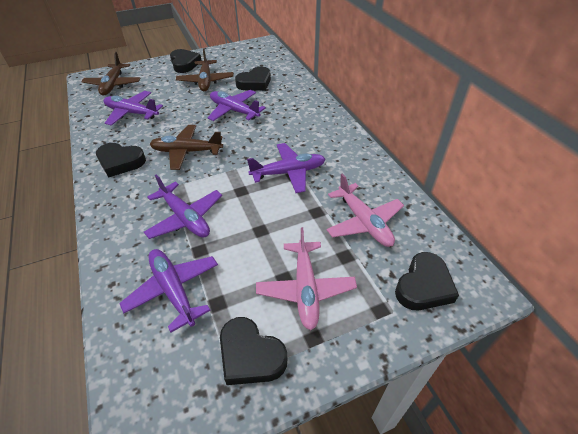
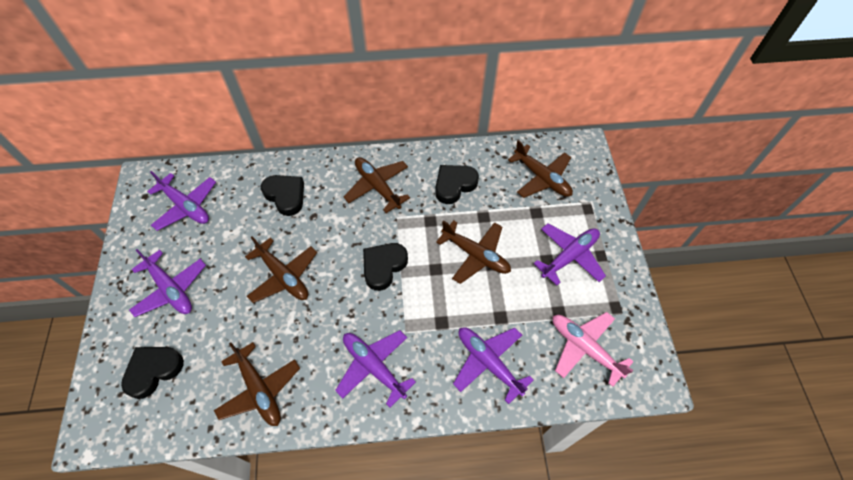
black heart: [96,143,146,178] [170,49,202,73] [220,317,287,385] [235,67,271,91] [395,252,459,310] = 5 -> [121,347,184,399] [261,175,304,216] [363,243,408,291] [435,165,479,204] = 4
brown plane: [81,52,141,95] [150,125,223,170] [176,49,234,91] = 3 -> [214,342,300,426] [245,236,317,303] [344,157,410,213] [436,220,511,284] [508,140,573,198] = 5
pink plane: [256,227,357,330] [326,173,404,247] = 2 -> [553,312,634,387] = 1

